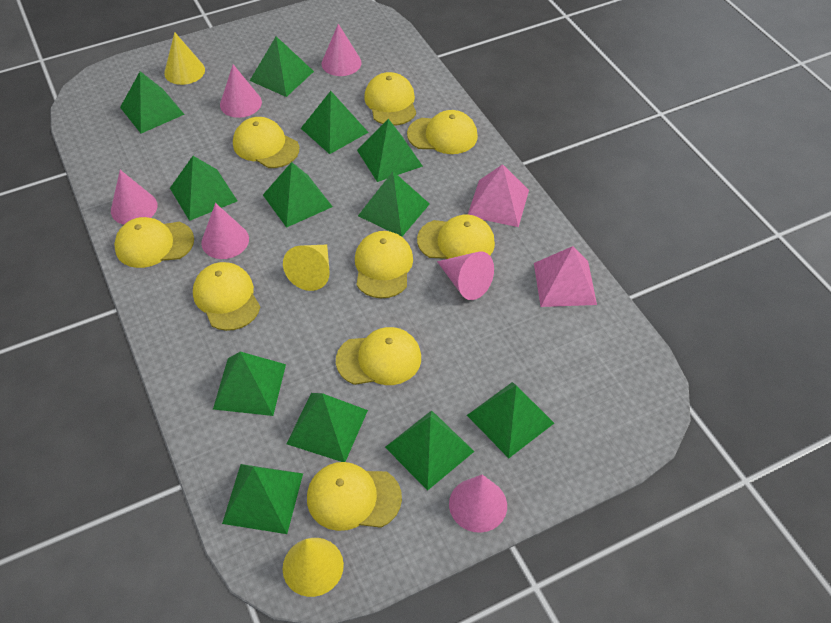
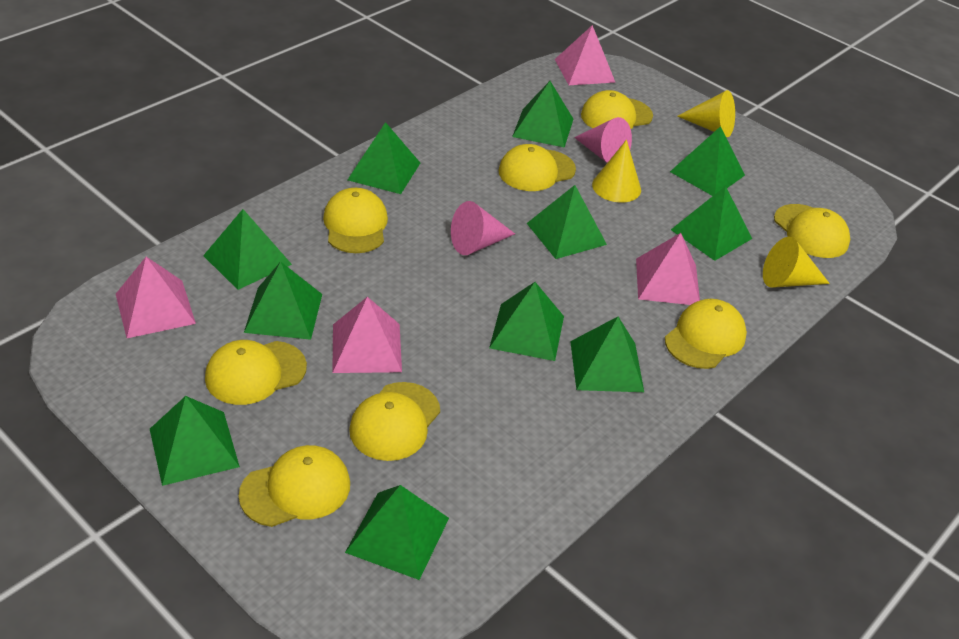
green pyramid: [120,71,185,134] [170,156,238,221] [213,352,286,416] [222,464,303,534] [250,36,314,97] [263,162,333,228] [286,393,368,462] [301,91,369,154] [357,119,423,182] [358,171,430,237] [385,410,475,491] [467,382,554,458] = 12 -> [150,396,240,486] [203,209,292,290] [244,262,322,340] [345,485,449,580] [348,122,420,194] [489,282,564,361] [512,81,573,148] [527,185,607,259] [570,317,644,392] [670,126,745,196] [671,186,752,261] = 11
pink cone: [111,170,158,225] [201,203,249,259] [220,64,262,118] [321,24,361,76] [437,251,494,300] [449,474,507,533] = 6 -> [451,201,515,255] [574,117,632,163] = 2
pink pyramid: [468,164,529,227] [534,246,597,307] = 2 -> [116,257,196,338] [332,297,402,373] [555,25,616,85] [636,233,700,305] = 4
yellow cap: [114,217,194,268] [193,262,260,331] [233,117,299,168] [307,462,402,531] [336,327,421,385] [355,231,413,298] [364,72,416,126] [407,110,478,154] [417,215,495,259] = 9 -> [205,340,307,405] [239,445,350,527] [323,188,388,253] [349,382,440,461] [498,144,576,191] [581,90,653,129] [665,299,747,369] [774,204,850,258] = 8

